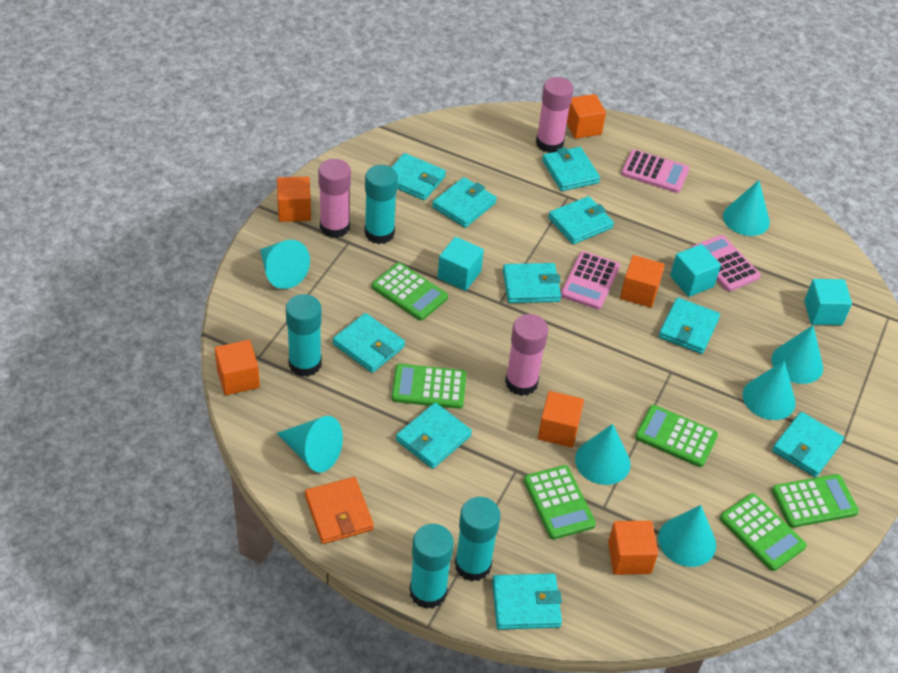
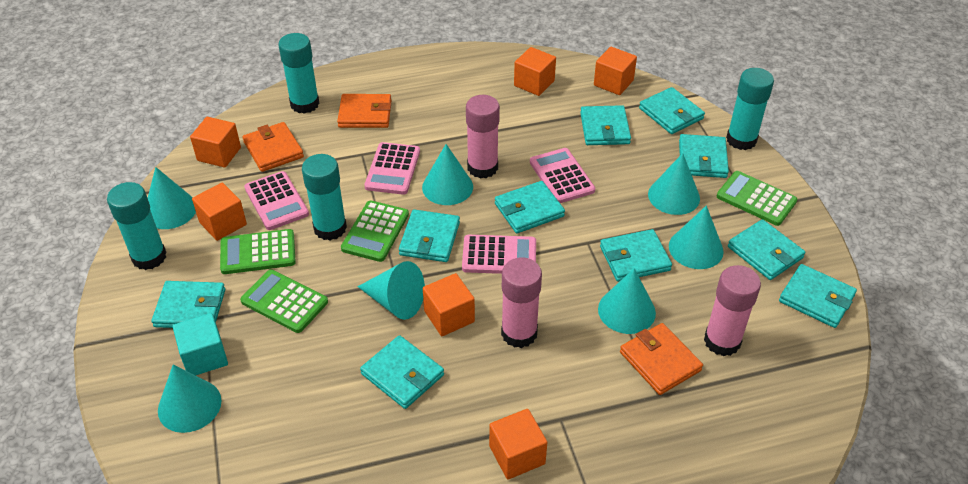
green calculator: [372,263,448,320] [391,364,467,409] [524,465,596,540] [635,405,718,467] [720,493,807,571] [772,474,859,528] = 6 -> [220,229,296,274] [240,269,328,333] [341,201,409,262] [717,171,797,226] = 4
orange wallet: [305,477,374,544] = 1 -> [243,122,304,172] [337,94,391,128] [620,323,703,395] = 3
pink calculator: [561,251,620,309] [621,149,689,193] [691,235,761,291] = 3 -> [244,171,309,230] [365,142,420,195] [462,235,536,274] [530,148,595,203] = 4
turquoise cube: [438,237,484,291] [670,244,721,297] [804,279,852,325] = 3 -> [173,313,228,375] = 1

